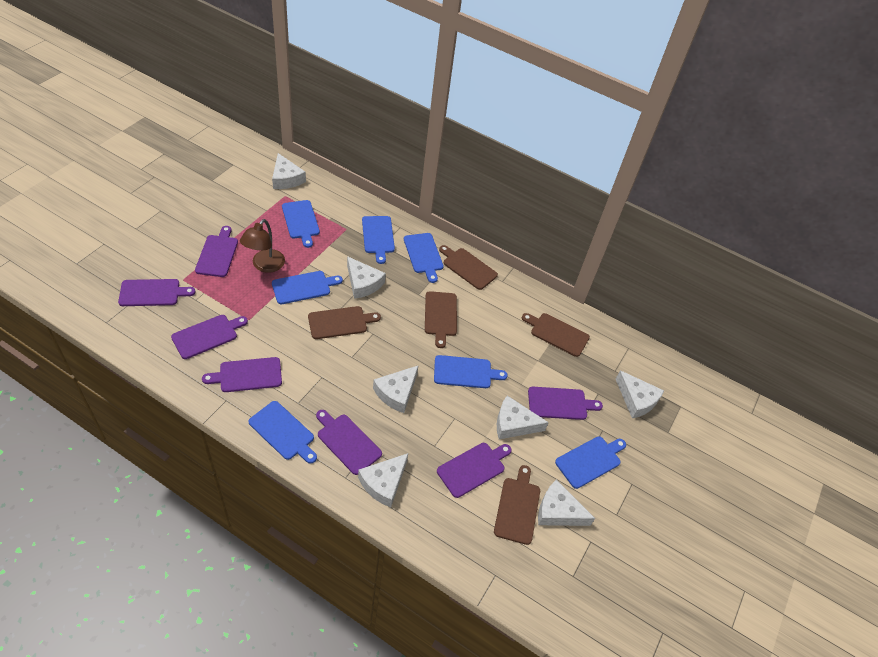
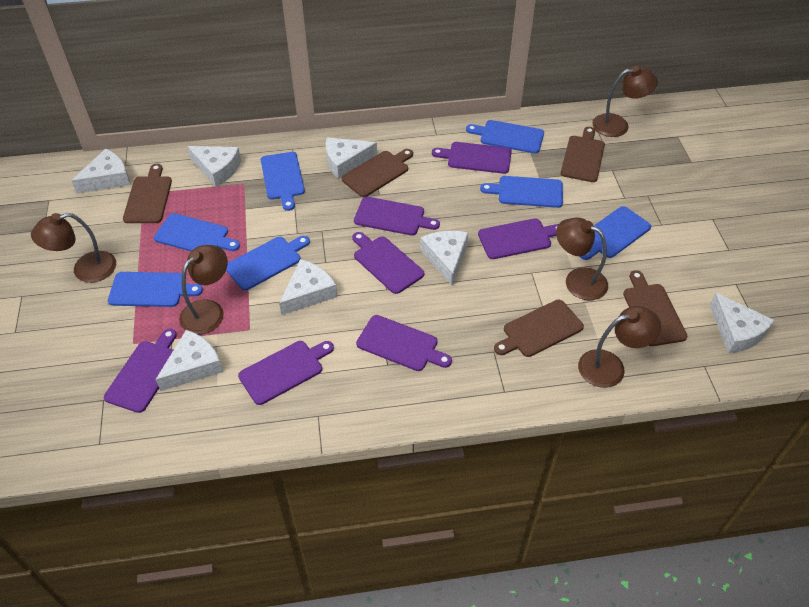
brown lamp: [240,219,285,273] = 1 -> [31,213,116,283] [179,245,228,334] [556,218,608,300] [578,306,661,388] [592,66,658,137] = 5

